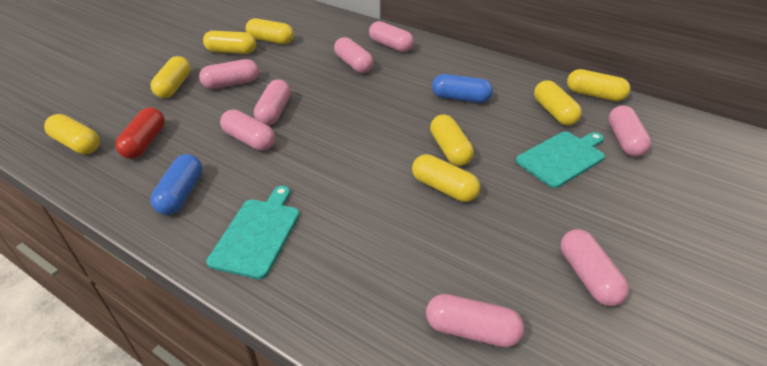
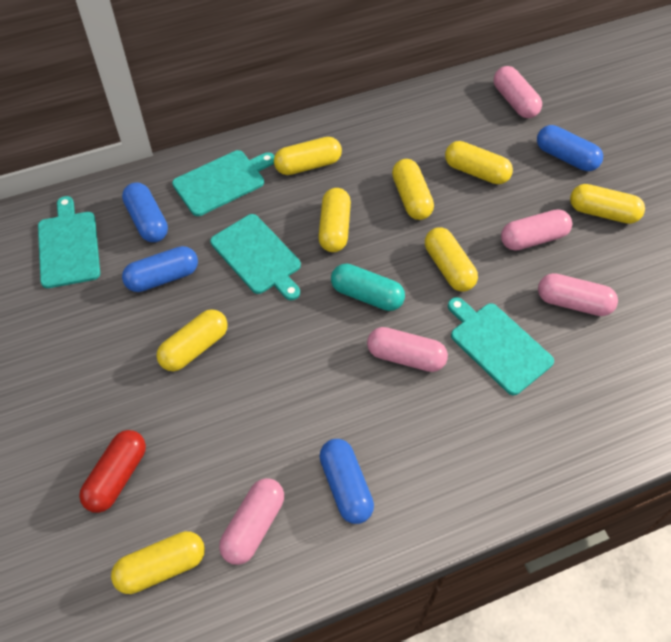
blue capsule: [151,154,202,215] [432,74,493,103] = 2 -> [122,182,168,242] [122,246,198,292] [319,439,374,524] [537,125,603,171] = 4
pink capsule: [199,59,259,89] [220,109,275,151] [254,80,291,125] [334,37,374,73] [369,21,414,52] [426,294,524,347] [561,229,629,306] [608,105,651,157] = 8 -> [219,478,284,565] [367,327,448,372] [494,66,542,118] [501,209,572,251] [538,273,618,316] = 5
turquoise capsule: none = 0 -> [331,264,405,311] = 1
turquoise cutting board: [206,186,300,279] [516,131,605,188] = 2 -> [38,196,100,288] [172,150,274,216] [210,214,301,300] [448,297,554,395] = 4

